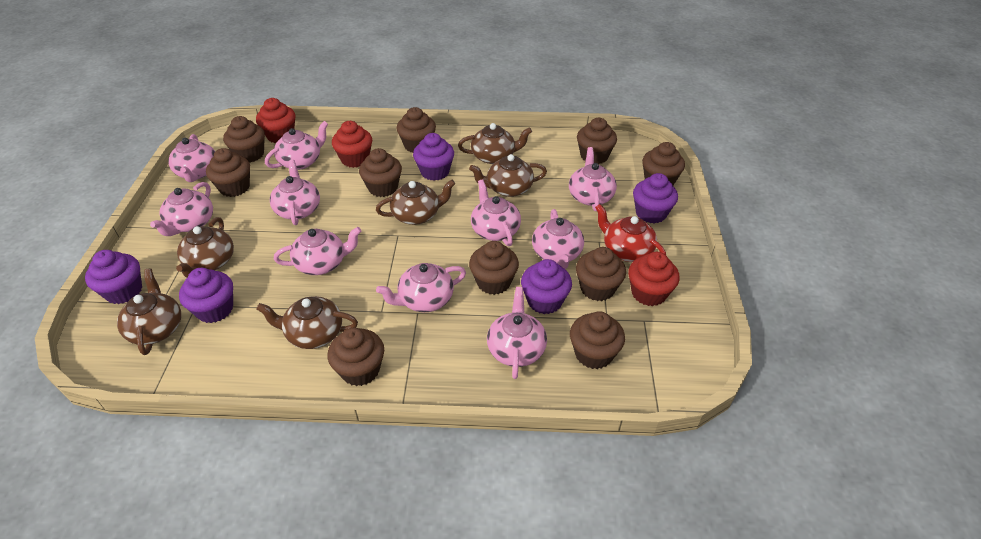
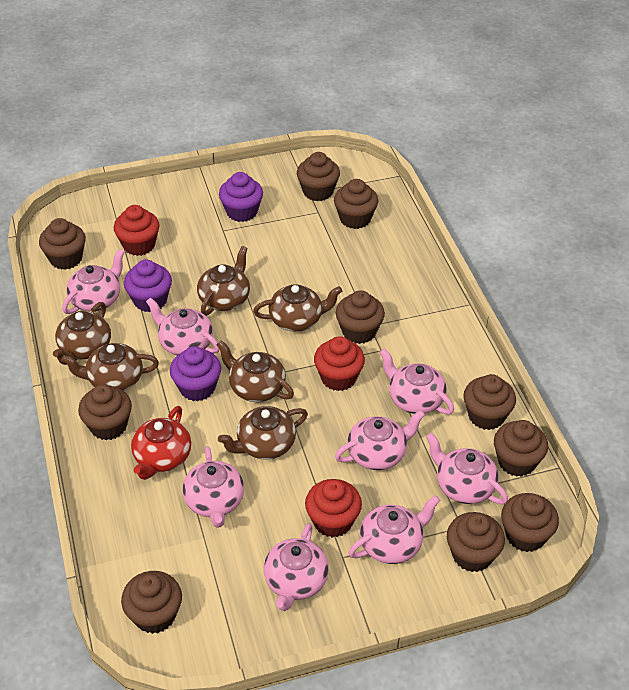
pink teapot: [150,182,213,236] [168,134,215,182] [265,121,328,170] [270,160,320,225] [274,227,361,275] [376,263,466,312] [471,179,521,246] [487,287,547,379] [532,209,584,269] [569,147,617,211] = 10 -> [62,249,124,314] [146,297,220,355] [182,446,244,528] [264,523,329,611] [335,410,425,470] [348,495,440,564] [380,348,454,414] [426,433,508,504] = 8
purple cupcake: [85,250,142,304] [179,268,233,323] [413,133,454,181] [521,259,572,314] [633,173,678,224] = 5 -> [124,260,172,312] [170,346,221,401] [219,172,263,222] = 3

